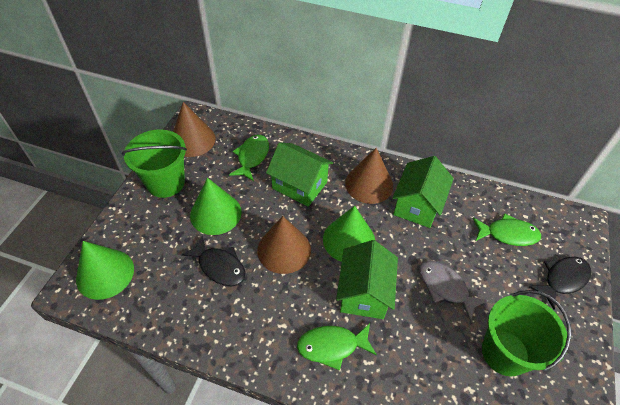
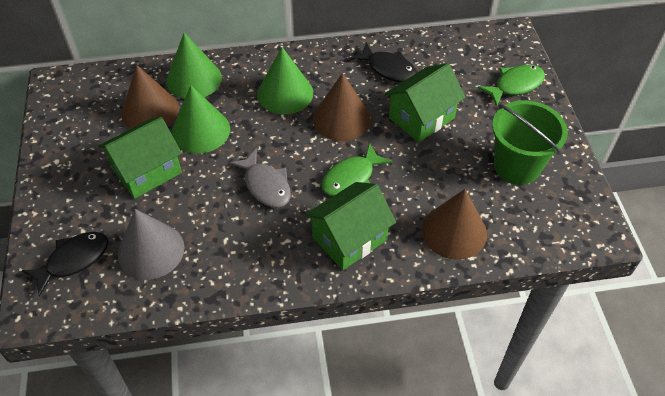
green bucket: [122,130,187,198] [482,290,572,377] = 2 -> [492,100,568,185] = 1
green fish: [229,135,269,181] [297,323,377,371] [473,213,541,246] = 3 -> [321,143,392,196] [478,65,545,107] = 2
grey cone: none = 0 -> [118,209,184,280] = 1

